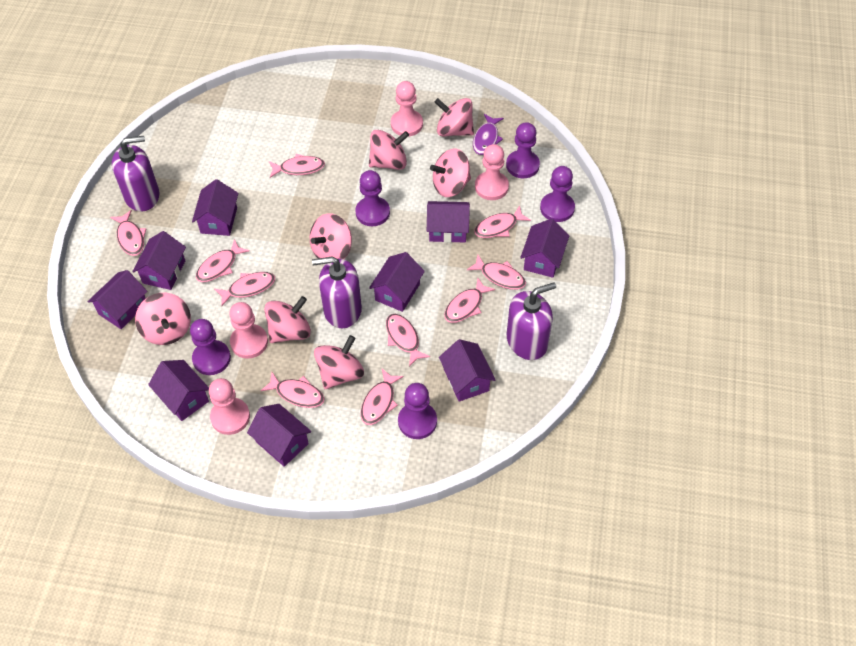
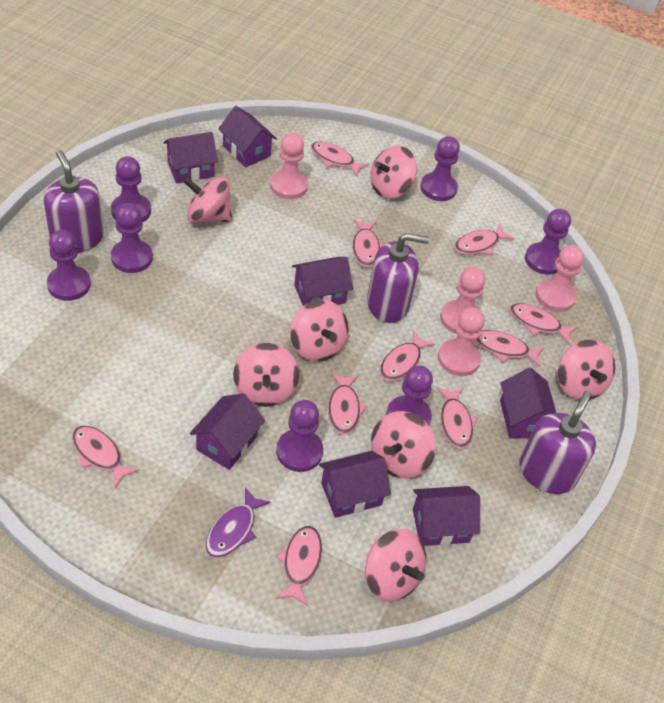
purple house: [87,270,147,329] [132,231,186,290] [148,360,209,421] [192,179,238,236] [247,404,311,467] [369,252,425,312] [427,201,470,243] [439,339,496,402] [520,219,569,278] = 9 -> [163,132,218,183] [190,393,265,470] [218,106,277,167] [292,257,353,306] [319,451,391,518] [413,486,480,546] [500,368,556,439] = 7
purple pawn: [190,319,231,375] [355,170,390,226] [398,383,437,439] [506,122,540,178] [540,166,575,222] = 5 -> [47,229,91,301] [111,156,151,222] [111,203,153,273] [276,400,323,472] [386,366,433,425] [420,136,460,201] [525,209,571,275] = 7

